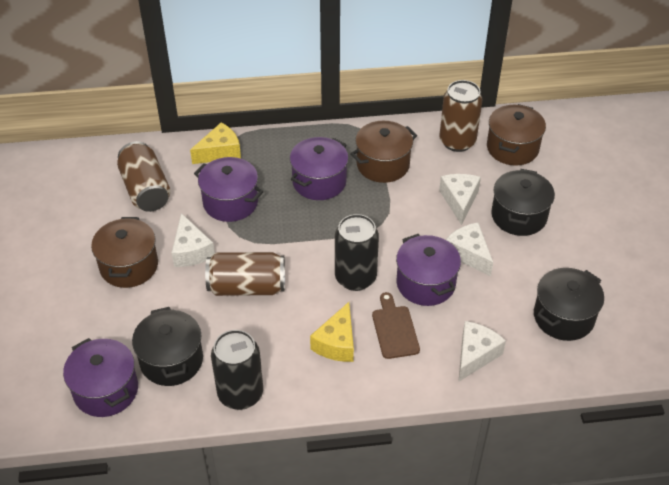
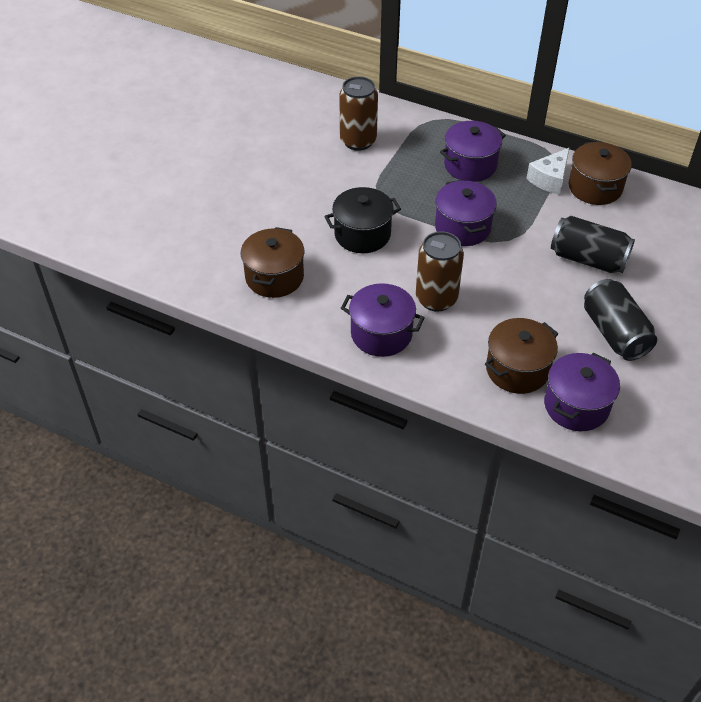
black pot: [132,307,203,386] [491,169,555,236] [534,268,604,341] = 3 -> [324,187,401,253] = 1
brown can: [117,141,170,212] [205,252,285,296] [439,80,482,152] = 3 -> [339,76,378,151] [416,231,464,312] = 2
brown cutting board: [372,292,420,359] = 1 -> none = 0
white cheese: [172,213,215,267] [439,174,481,225] [445,223,493,276] [458,321,506,382] = 4 -> [526,148,569,195] = 1
yellow cheese: [190,122,241,164] [310,302,354,362] = 2 -> none = 0

